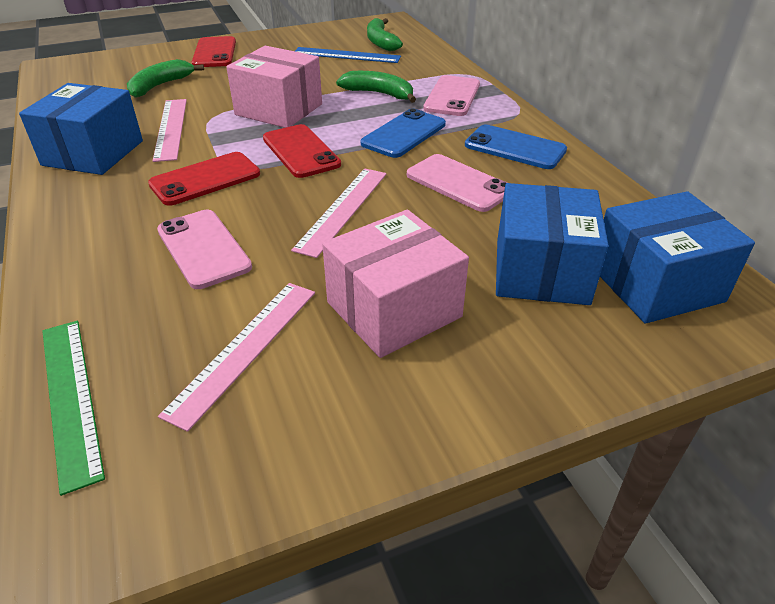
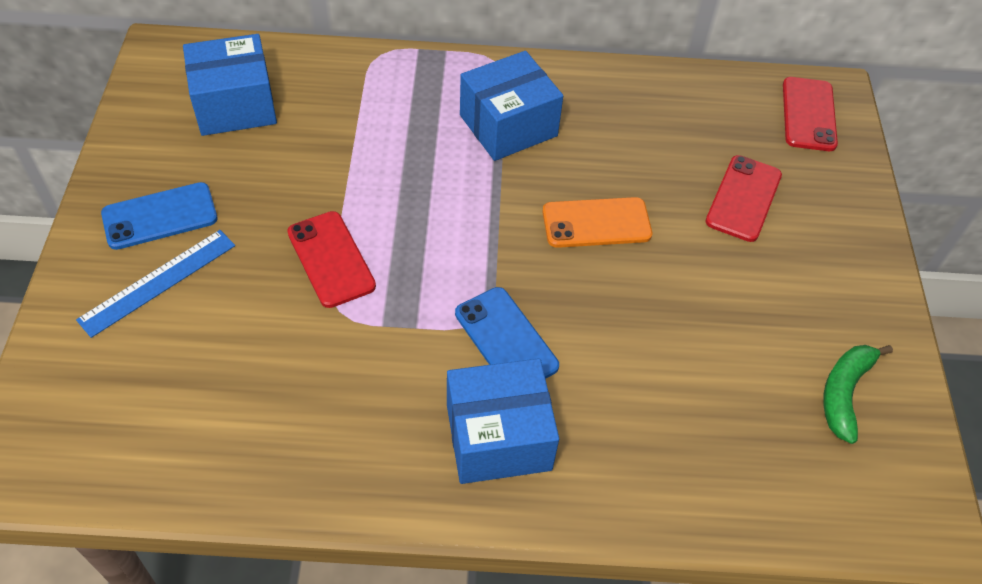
green banana: [127,59,204,98] [336,71,416,103] [367,18,403,51] = 3 -> [823,345,893,444] = 1
green ruler: [42,321,105,496] = 1 -> none = 0
orange phone: none = 0 -> [543,197,652,248] = 1
pink box: [226,46,322,128] [322,210,469,358] = 2 -> none = 0
pink phone: [157,210,252,289] [407,154,507,212] [423,75,480,116] = 3 -> none = 0
pink ruler: [153,99,187,162] [158,283,315,432] [291,168,387,258] = 3 -> none = 0

